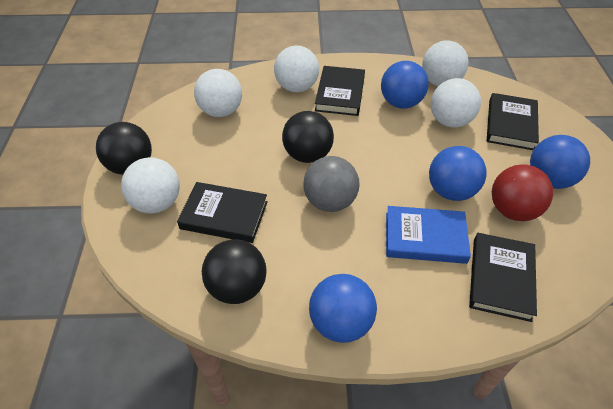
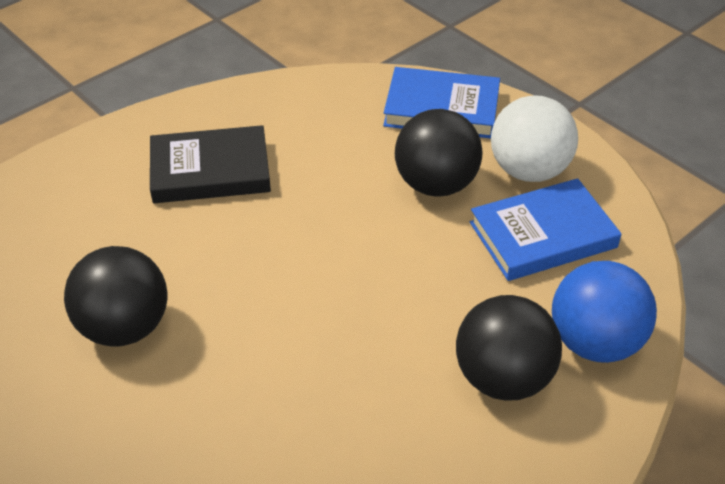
black book: [177,182,268,243] [315,66,365,116] [469,233,537,322] [487,93,539,150] = 4 -> [150,125,271,203] = 1
blue ball: [309,274,377,343] [381,61,429,109] [429,146,486,201] [530,135,590,189] = 4 -> [552,261,657,363] = 1
blue book: [386,206,471,264] = 1 -> [383,67,500,139] [470,178,621,281] = 2
grey ball: [303,156,360,212] = 1 -> none = 0
red ball: [492,164,553,221] = 1 -> none = 0
white ball: [121,157,180,213] [194,69,242,117] [274,45,319,92] [422,40,469,86] [431,78,481,128] = 5 -> [491,95,578,182] = 1

